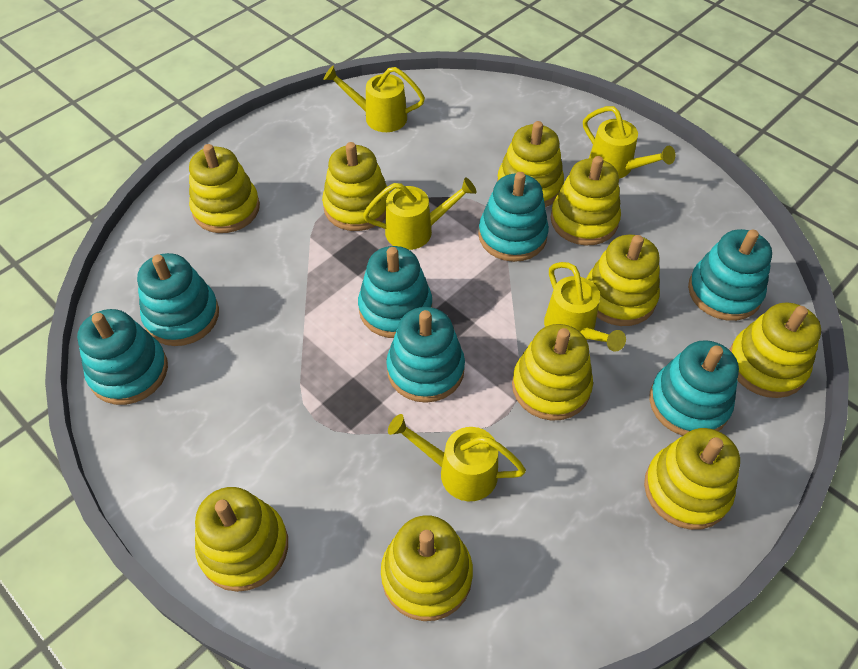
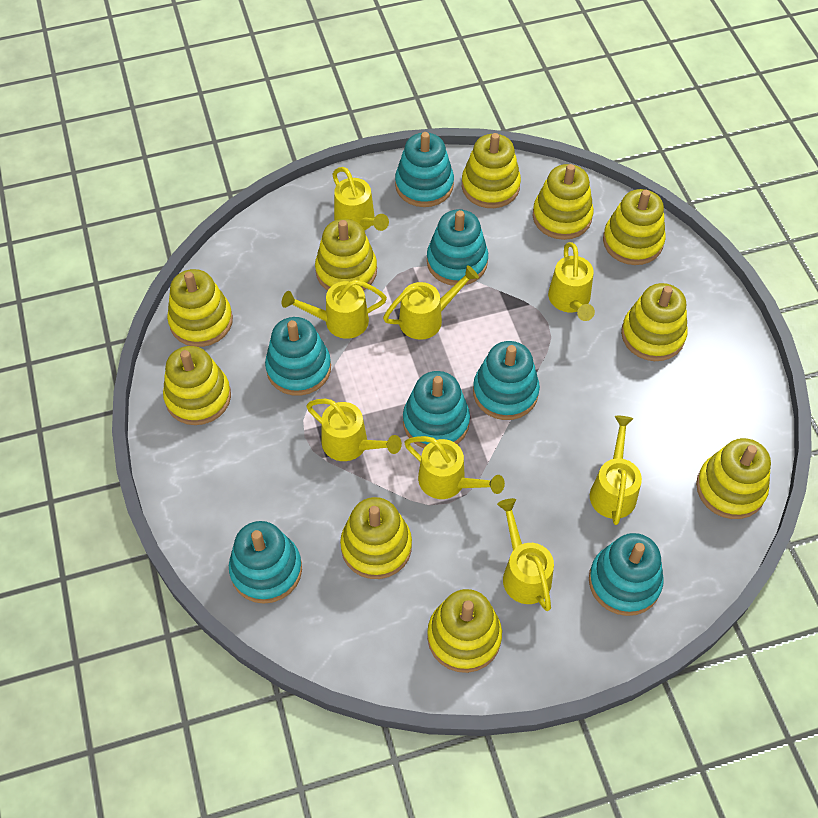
yellow watering can: [324,66,425,132] [363,177,476,250] [388,414,526,501] [544,262,626,352] [583,106,675,179] = 5 -> [282,280,387,339] [306,399,402,461] [332,167,389,231] [383,265,479,340] [404,436,505,499] [497,498,554,611] [548,242,595,321] [590,416,642,525] = 8

